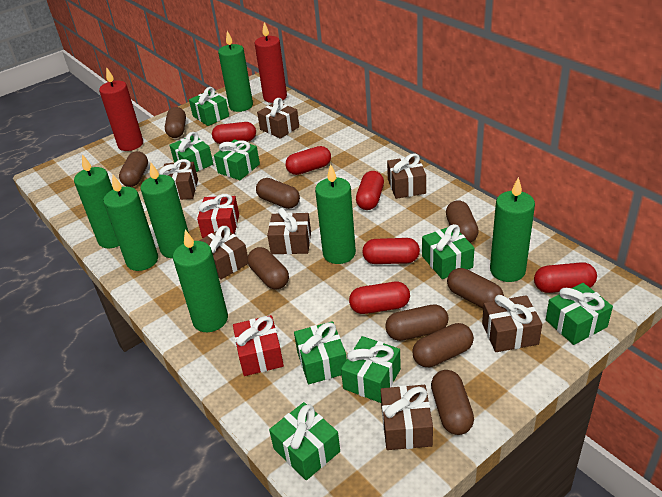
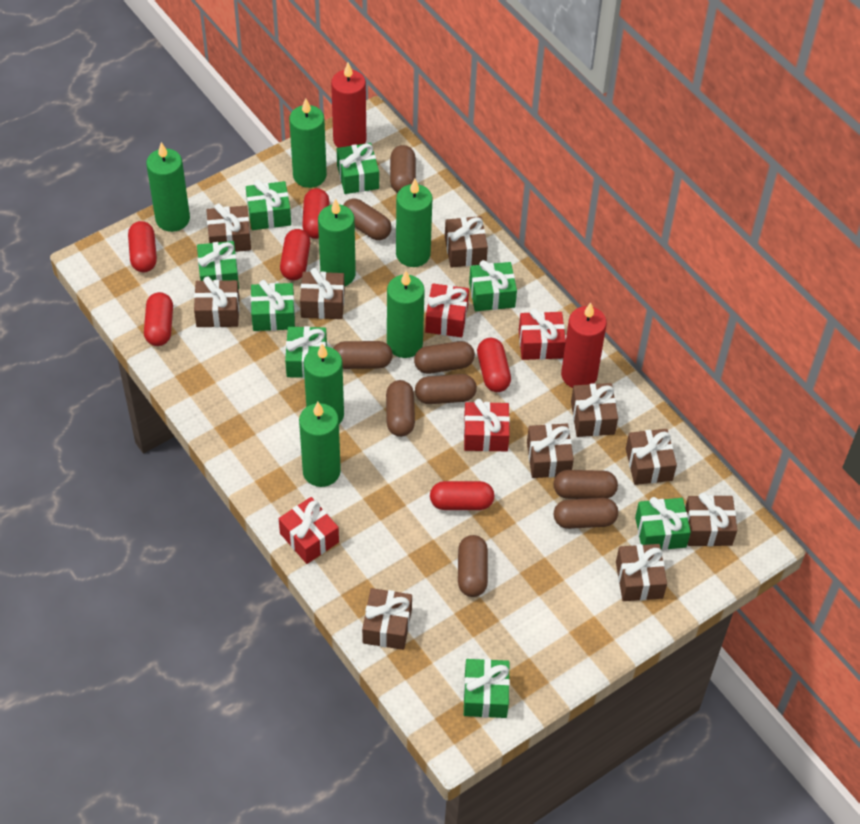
brown gift: [159,159,198,200] [199,226,248,280] [257,98,299,139] [267,208,311,254] [380,385,433,450] [387,153,426,199] [482,295,542,352] = 7 -> [194,276,239,327] [206,203,251,252] [300,268,345,319] [362,588,412,650] [445,216,488,268] [527,424,574,478] [571,383,618,437] [616,544,667,601] [626,429,677,485] [685,492,737,546] = 10
red gift: [197,194,239,238] [233,315,284,376] = 2 -> [279,497,339,564] [425,283,469,337] [464,399,510,452] [519,308,566,360] = 4

